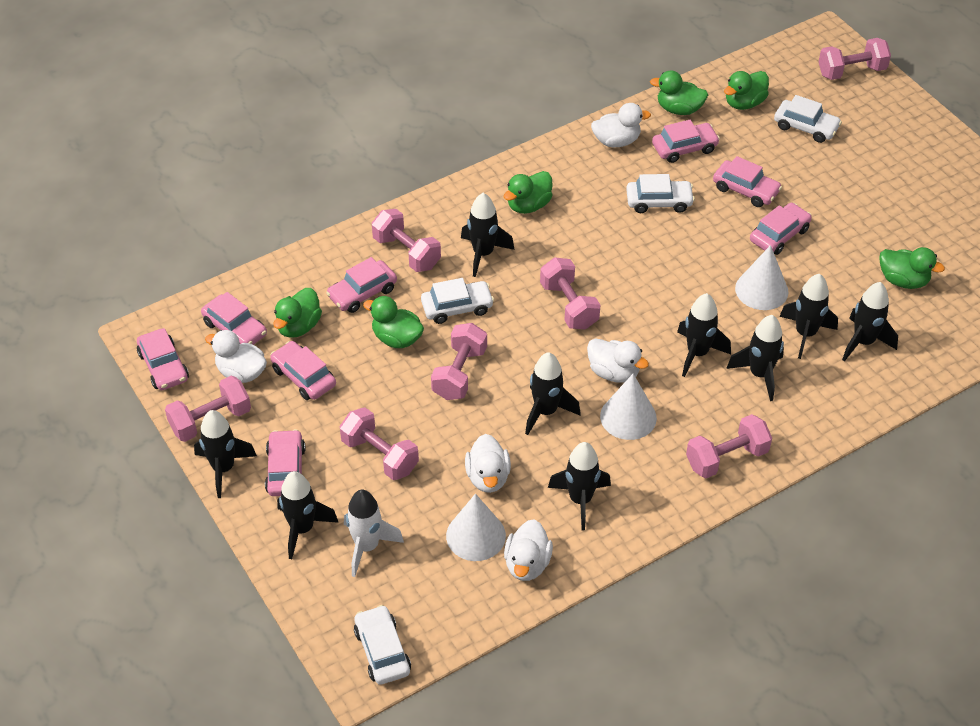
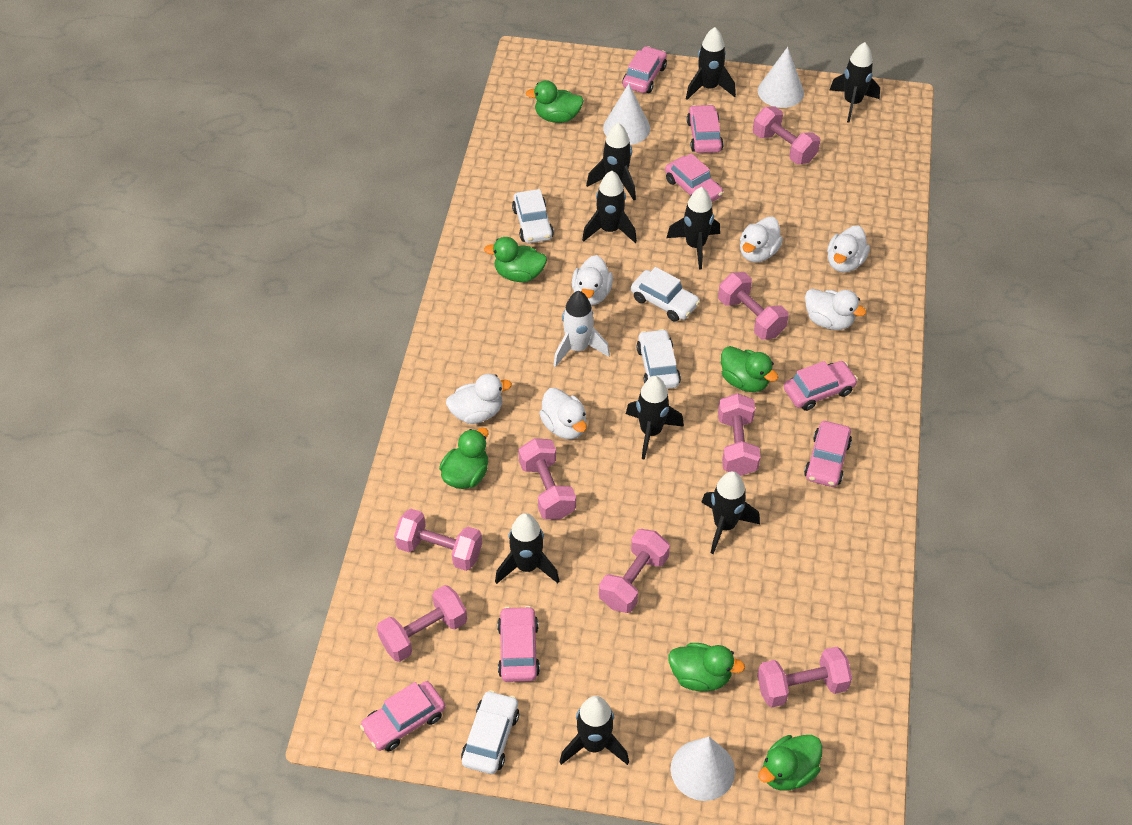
pink car: [137,328,189,390] [201,292,267,345] [265,429,305,496] [270,341,336,400] [326,257,397,313] [652,120,720,163] [713,156,782,207] [750,203,812,255] = 8 -> [360,681,445,751] [497,606,540,682] [622,46,667,93] [665,153,723,202] [687,104,723,153] [784,361,858,411] [804,421,852,487] = 7
pink dumbbell: [165,376,251,442] [340,408,419,480] [372,209,441,272] [431,323,487,400] [540,257,600,330] [686,414,772,478] [819,38,891,80] = 7 -> [377,585,467,662] [394,509,482,571] [519,438,576,520] [599,529,670,613] [718,272,789,340] [718,393,761,476] [753,107,820,164] [757,647,852,707] = 8
white duck: [205,330,267,383] [465,434,511,493] [504,519,553,581] [587,338,649,383] [591,103,651,147] = 5 -> [446,374,512,424] [539,388,587,439] [572,255,613,305] [740,217,783,262] [805,289,866,330] [827,226,870,272] = 6

